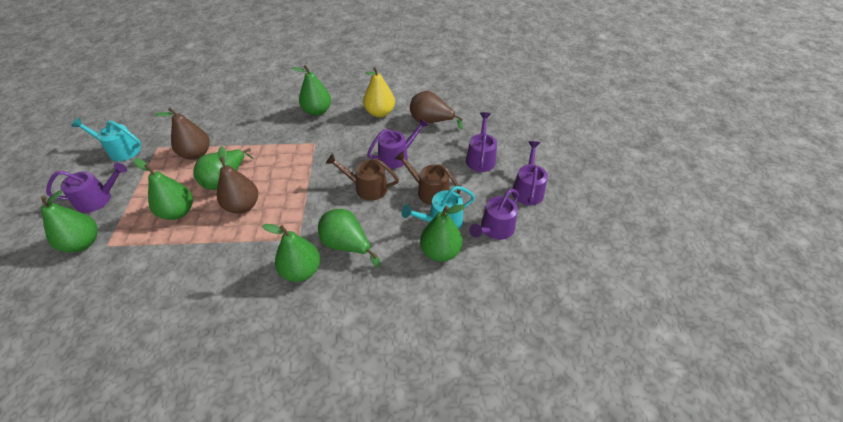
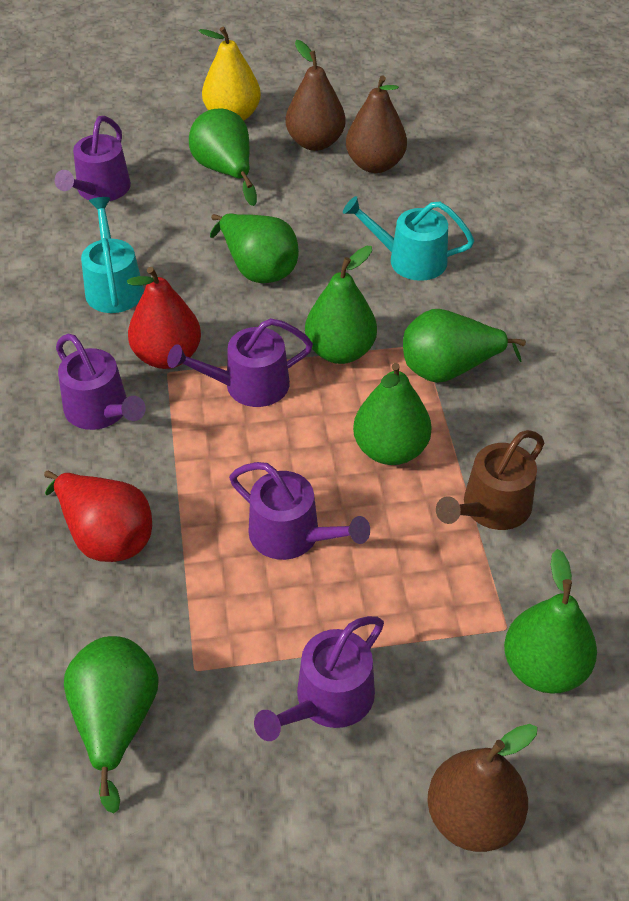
brown watering can: [326,154,399,201] [395,151,461,205] = 2 -> [436,430,544,530] = 1
red pear: none = 0 -> [44,470,152,562] [127,267,201,369] = 2

